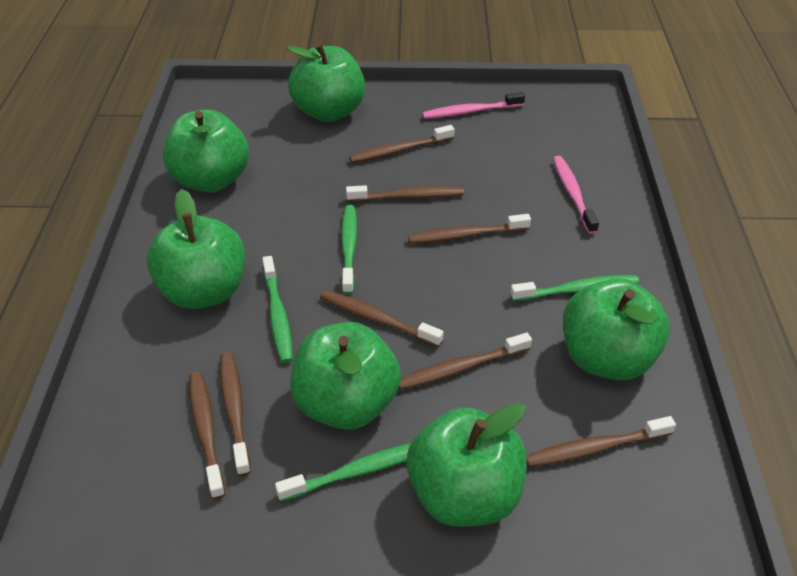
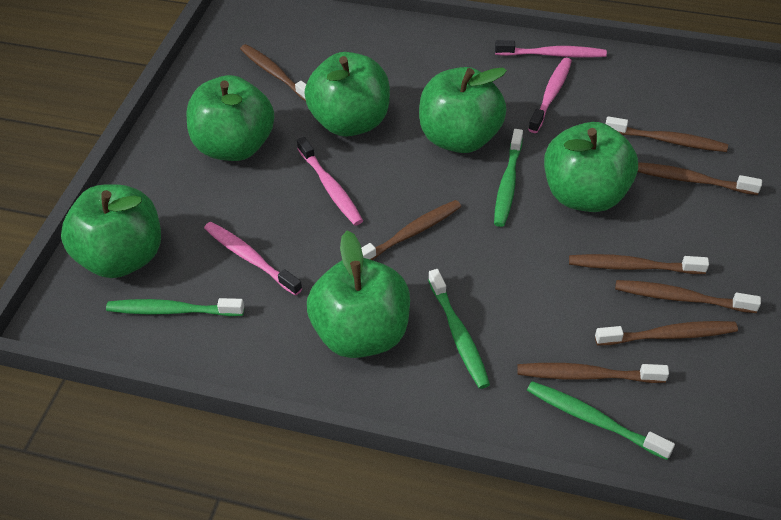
pink toothbrush: [422,92,525,119] [553,156,599,234] = 2 -> [204,222,302,296] [297,137,363,226] [495,40,607,58] [528,58,572,133] = 4

